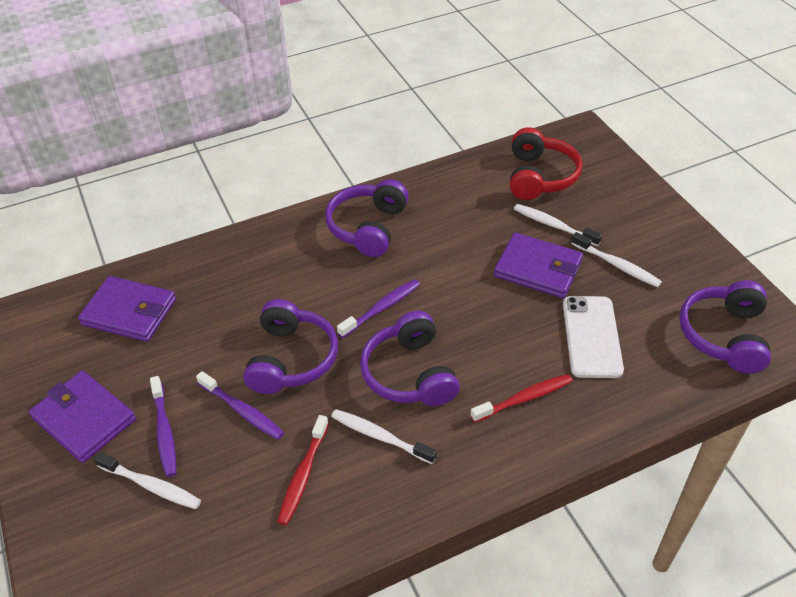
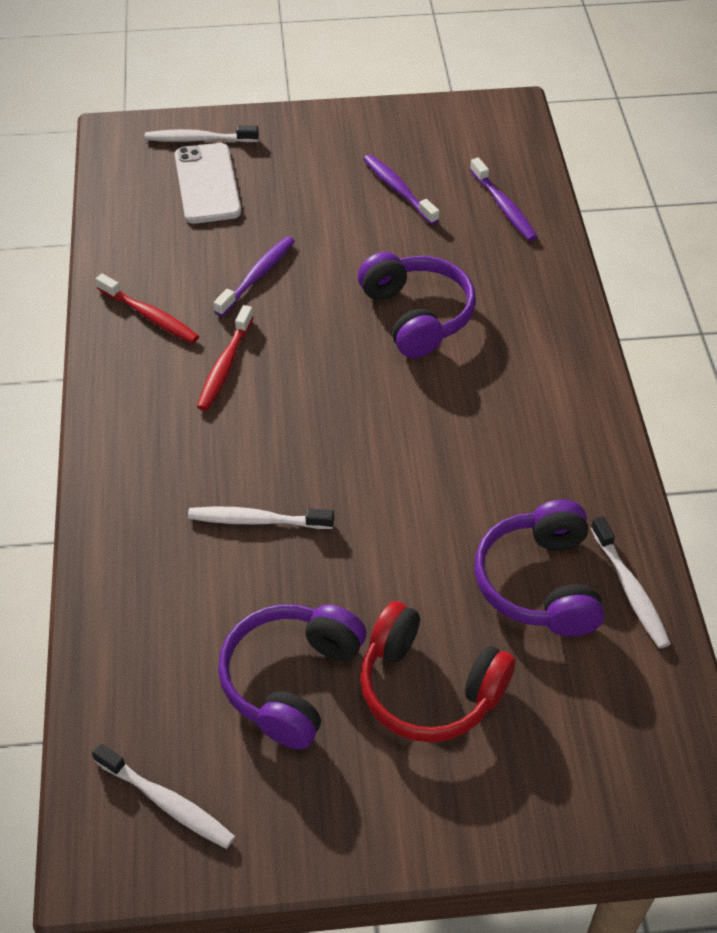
purple headphones: [243,299,338,394] [325,179,409,257] [360,311,460,406] [679,280,771,374] = 4 -> [218,604,366,749] [358,252,476,358] [474,500,604,637] = 3
purple wallet: [29,370,136,463] [78,276,176,342] [494,232,583,298] = 3 -> none = 0

